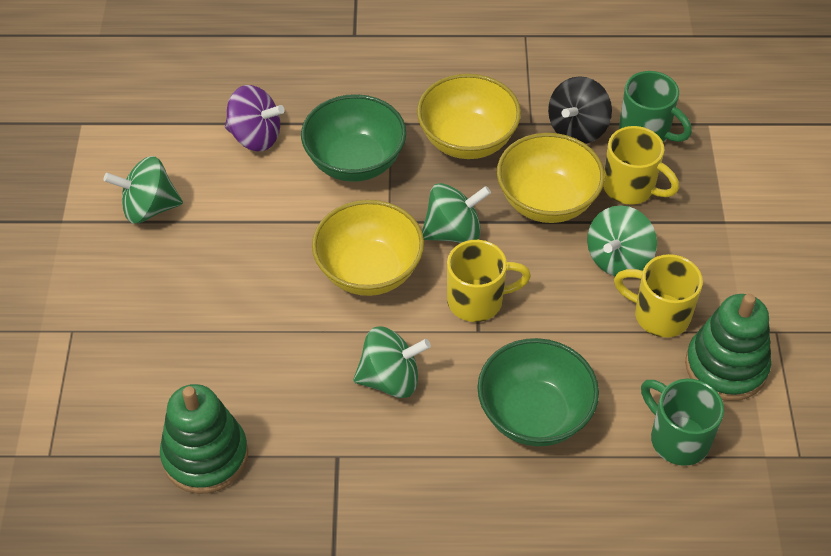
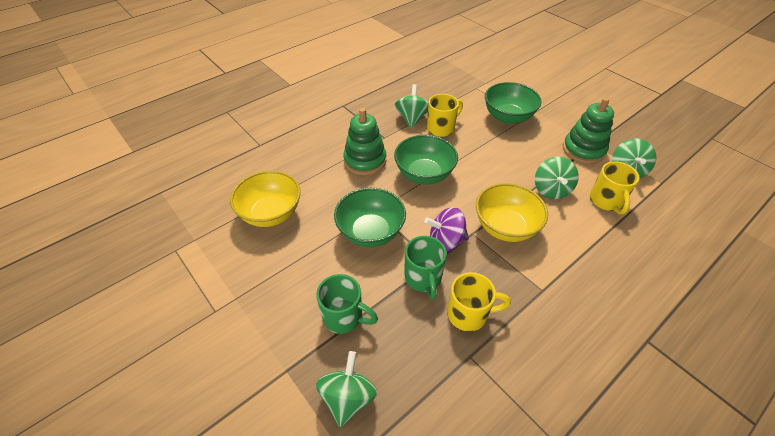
black spinning top: [548,76,612,144] = 1 -> none = 0
green bowl: [301,94,406,182] [477,338,599,446] = 2 -> [334,188,406,247] [394,135,458,184] [485,82,542,124] = 3
yellow bowl: [312,200,424,296] [417,74,521,159] [497,133,605,223] = 3 -> [230,171,301,227] [476,183,548,242] = 2

